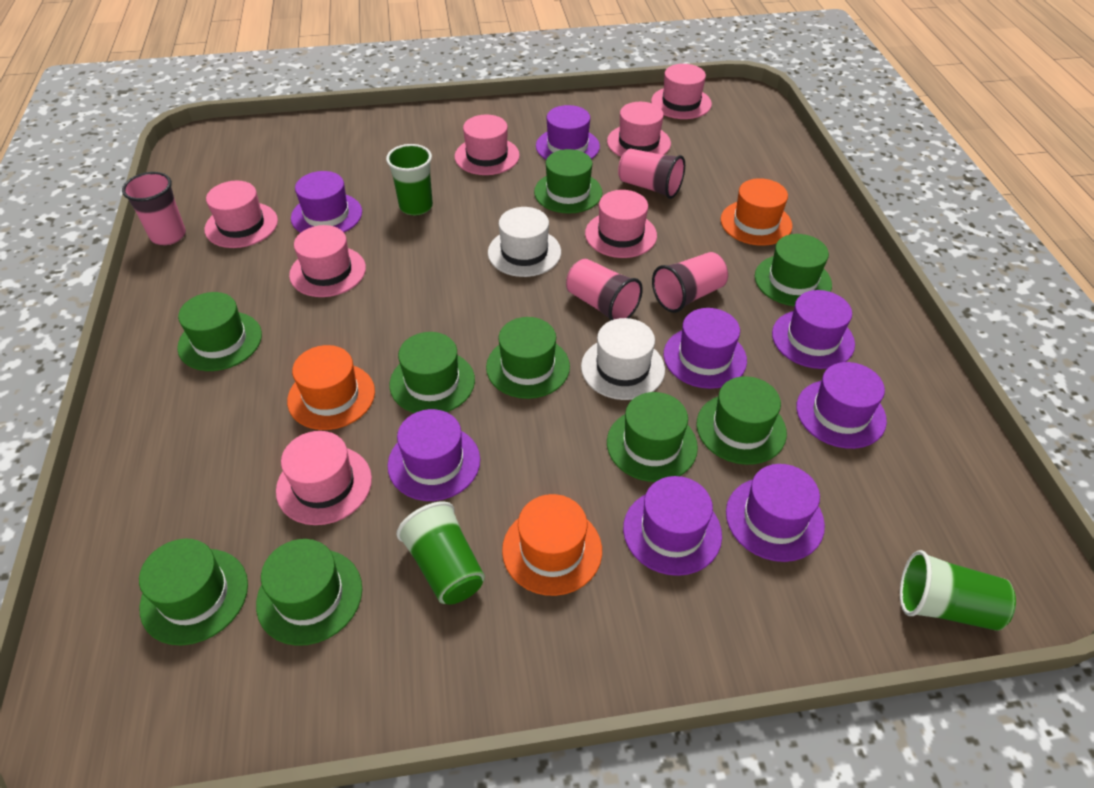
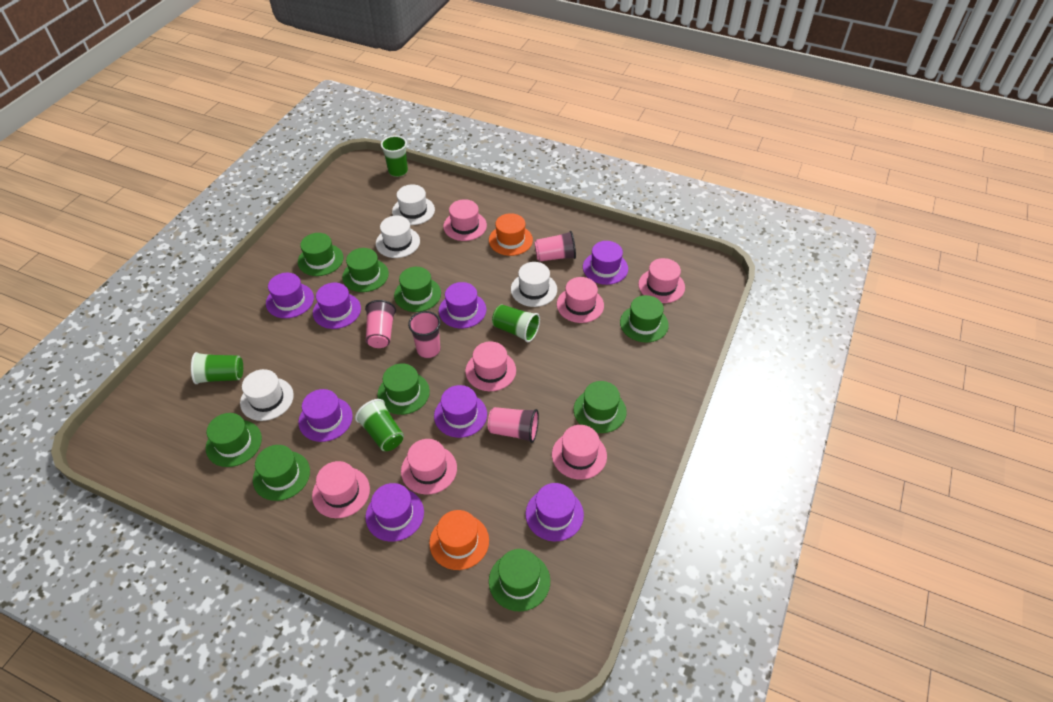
green cup: [386,144,433,215] [396,501,485,605] [900,550,1016,631] = 3 -> [191,352,243,384] [355,399,404,451] [381,136,408,177] [492,305,540,342] = 4
orange hat: [287,345,375,430] [502,494,602,596] [721,178,792,246] = 3 -> [429,510,489,570] [489,213,533,256] = 2
white hat: [488,207,561,277] [581,318,665,400] = 2 -> [240,369,294,421] [376,216,420,258] [392,184,435,225] [511,262,557,307] = 4

